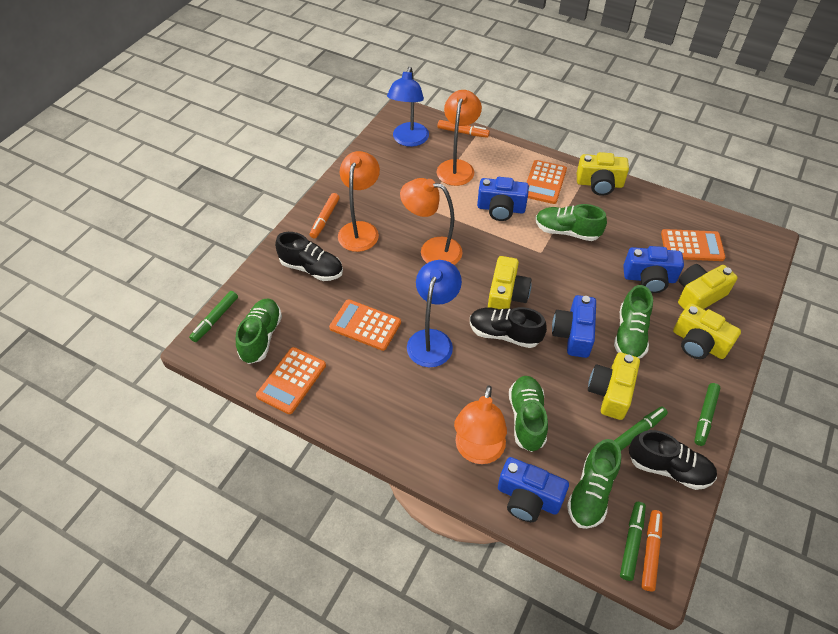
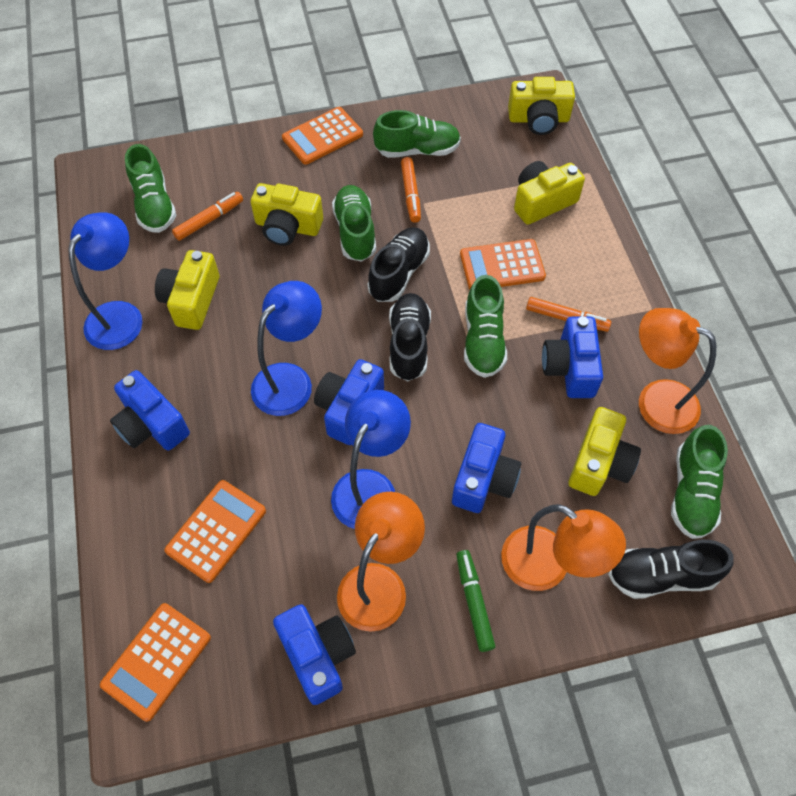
blue camera: [477,177,529,221] [498,457,569,522] [552,295,596,358] [623,246,684,293] = 4 -> [110,370,190,451] [273,604,356,705] [314,359,384,445] [452,423,521,513] [542,317,603,398] = 5
blue lamp: [387,67,429,147] [407,260,462,367] = 2 -> [68,212,143,350] [251,281,322,416] [331,390,411,529] = 3
green marker: [189,291,238,342] [614,407,668,450] [620,502,646,581] [694,383,721,446] = 4 -> [456,550,495,652] = 1
orange lamp: [338,151,380,252] [400,178,462,265] [436,90,482,186] [454,385,507,464] = 4 -> [337,492,425,632] [501,504,626,591] [639,308,716,434] = 3

